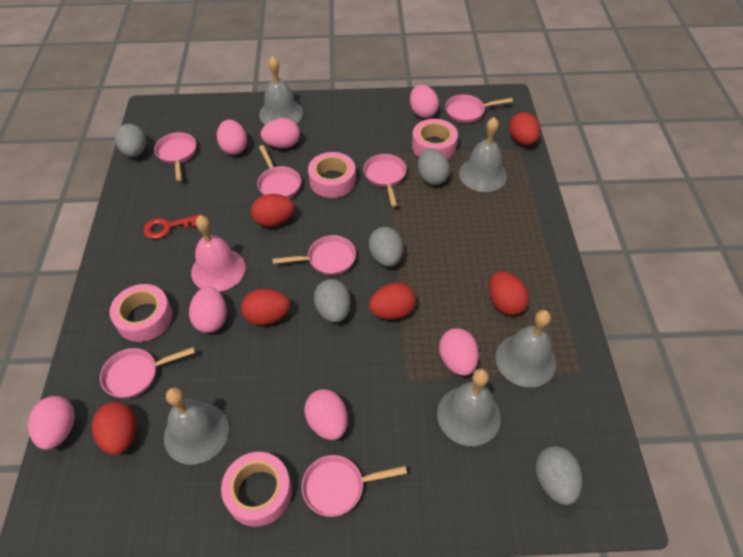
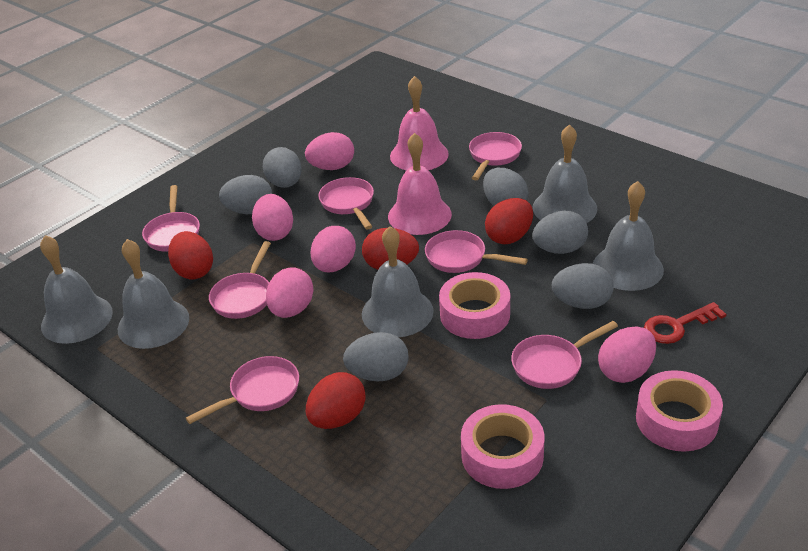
grey egg: [115,124,146,157] [314,279,350,323] [369,227,403,267] [418,148,450,185] [535,446,582,505] = 5 -> [219,175,272,214] [263,147,302,188] [343,332,408,381] [483,168,529,206] [532,210,588,254] [552,263,614,309] = 6
pink bell: [191,215,245,292] = 1 -> [388,133,452,235] [390,76,449,171] = 2
pink egg: [28,396,75,450] [189,287,227,333] [217,120,247,155] [261,118,300,148] [304,389,348,440] [410,85,439,118] [439,328,479,376] = 7 -> [252,194,293,241] [266,268,314,318] [305,132,354,170] [310,226,356,272] [598,326,656,383] = 5
pink tape: [110,284,173,342] [221,452,292,527] [308,152,356,198] [412,119,458,159] = 4 -> [439,272,510,339] [461,404,544,489] [636,370,723,452] = 3
red egg: [92,402,137,455] [241,289,290,325] [251,194,294,227] [369,282,416,319] [489,271,529,315] [509,112,540,145] = 6 -> [168,231,213,279] [306,372,366,429] [362,228,419,270] [485,198,533,244] = 4

